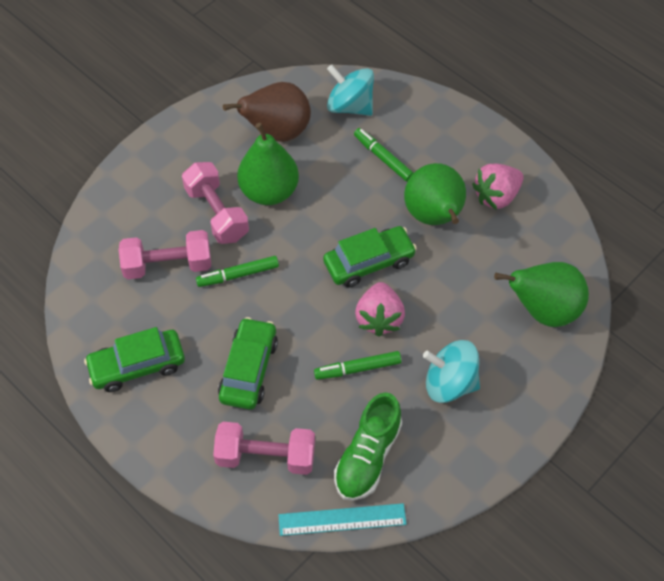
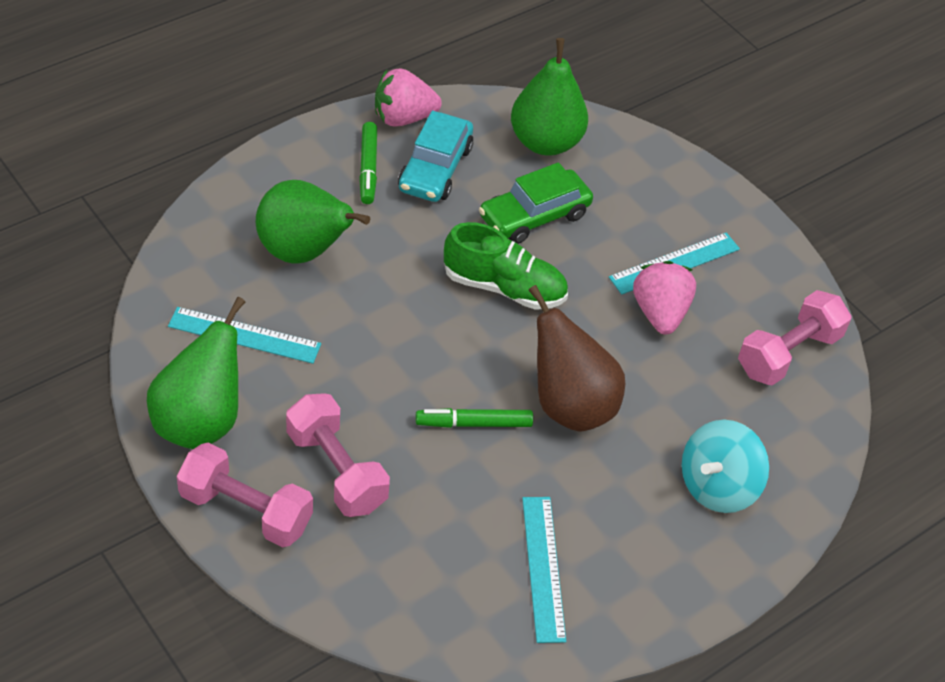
green car: [84,327,185,392] [218,317,278,410] [323,226,417,288] = 3 -> [479,162,593,244] = 1
green marker: [196,256,279,287] [314,351,402,380] [354,128,414,182] = 3 -> [359,122,377,204] [415,408,533,428] = 2
turquoise car: none = 0 -> [398,111,473,202] = 1
turquoise ruler: [278,503,406,536] = 1 -> [168,307,321,364] [522,497,566,643] [609,232,740,294] = 3
turquoise spinning top: [327,65,374,116] [423,340,480,403] = 2 -> [682,420,769,513] = 1

